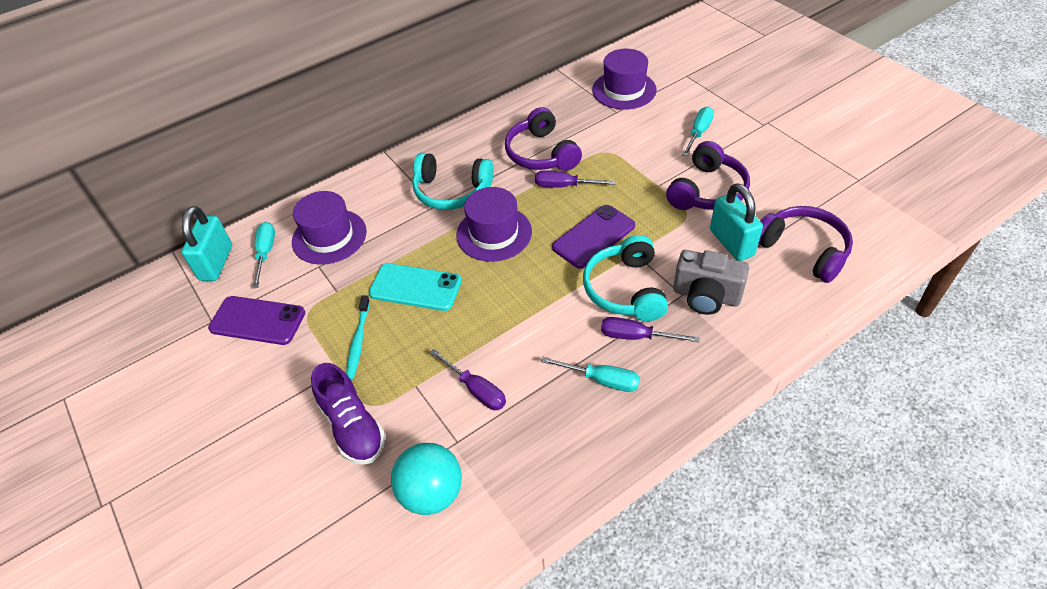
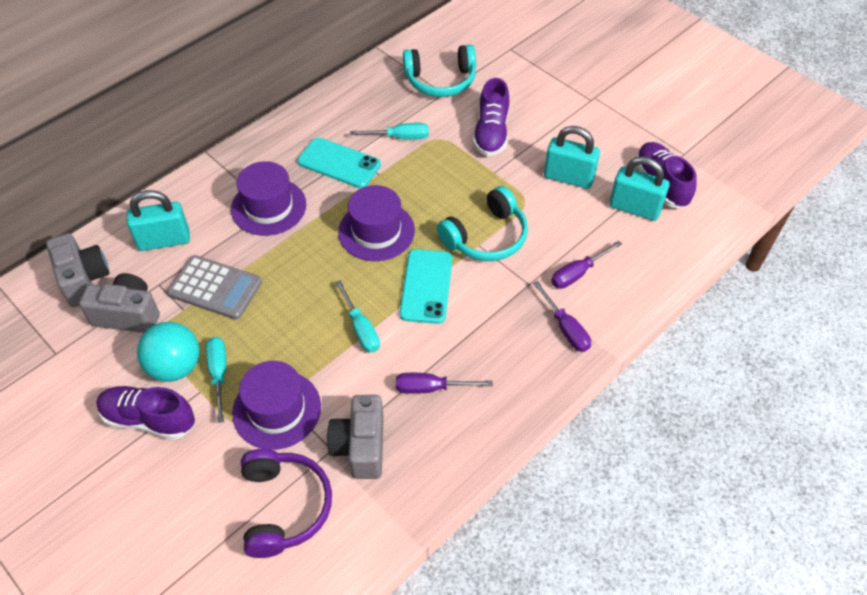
grey calculator: none = 0 -> [167,255,262,320] = 1
grey camera: [673,250,749,315] = 1 -> [46,233,110,307] [79,273,160,333] [327,395,384,479] = 3
purple headphones: [505,107,582,171] [666,141,750,210] [758,206,853,283] = 3 -> [241,449,332,558] = 1
purple phone: [208,296,305,345] [552,205,635,269] = 2 -> none = 0
purple shoe: [311,363,385,465] = 1 -> [96,386,195,440] [473,78,509,156] [636,142,697,208] = 3
turquoise padlock: [182,206,232,281] [710,183,763,261] = 2 -> [127,190,190,251] [544,126,600,189] [609,156,670,221] = 3
turquoise phone: [369,263,462,311] = 1 -> [297,137,381,188] [400,249,452,324] = 2
turquoise toothbrush: [346,295,370,380] = 1 -> none = 0

